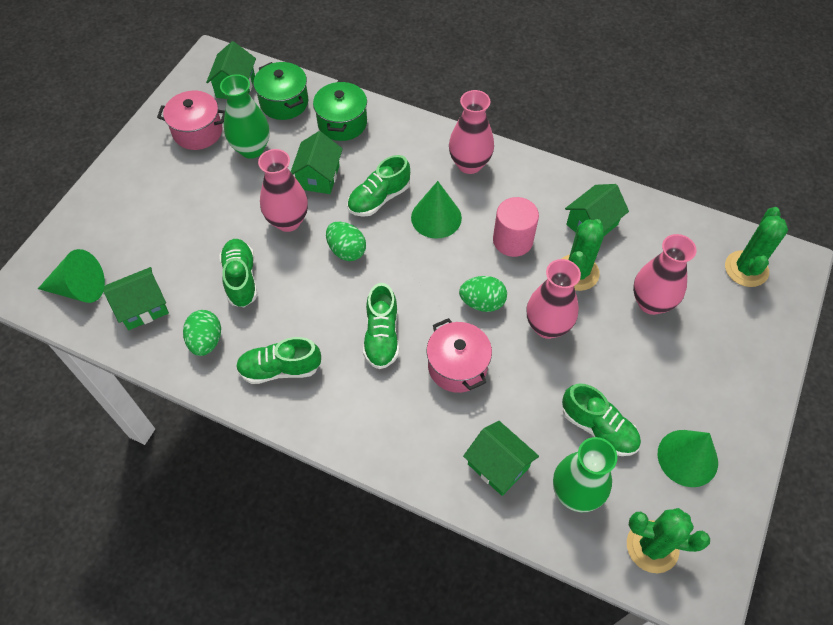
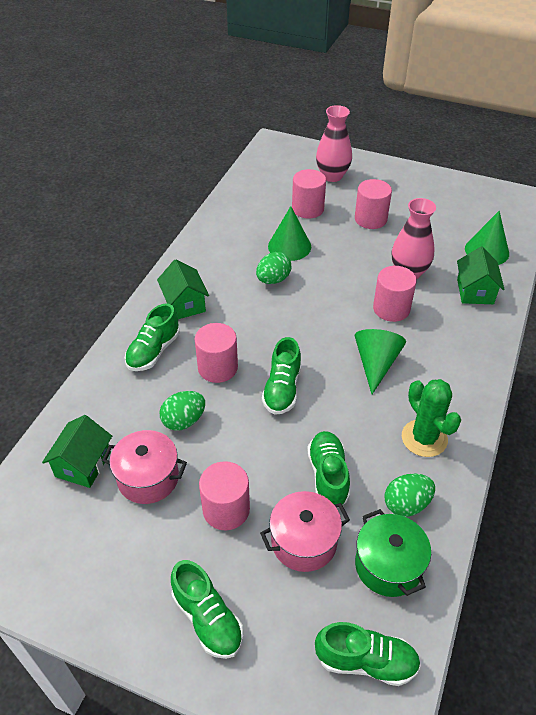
green cactus: [562,219,604,291] [627,508,710,573] [725,207,788,287] = 3 -> [402,379,461,457] = 1
green house: [103,267,169,330] [206,41,256,99] [291,131,343,194] [463,421,539,496] [565,184,629,236] = 5 -> [42,415,112,488] [157,259,209,319] [457,247,505,304] = 3
green pot: [254,62,308,120] [313,81,367,141] = 2 -> [355,509,431,597] = 1
green vase: [220,74,270,159] [553,437,617,512] = 2 -> none = 0
pink cylinder: [493,197,539,257] = 1 -> [195,323,238,383] [199,461,250,531] [292,169,326,219] [355,179,392,229] [373,266,417,322] = 5
pink vase: [258,149,308,232] [449,90,494,174] [526,259,581,339] [633,234,697,315] = 4 -> [316,105,352,182] [392,198,436,279] = 2

